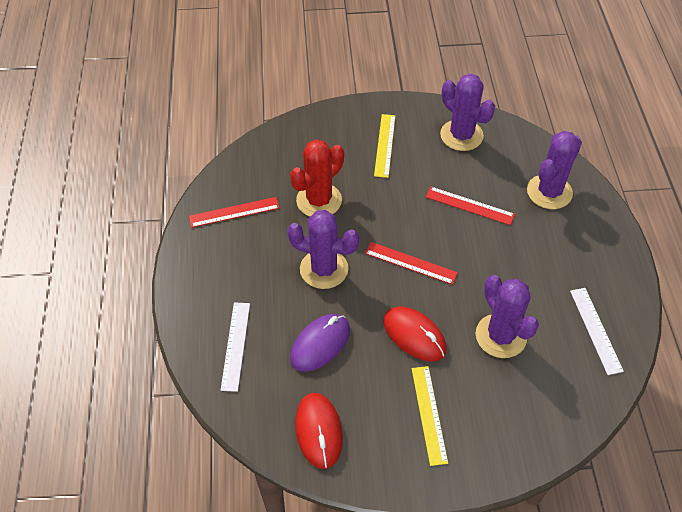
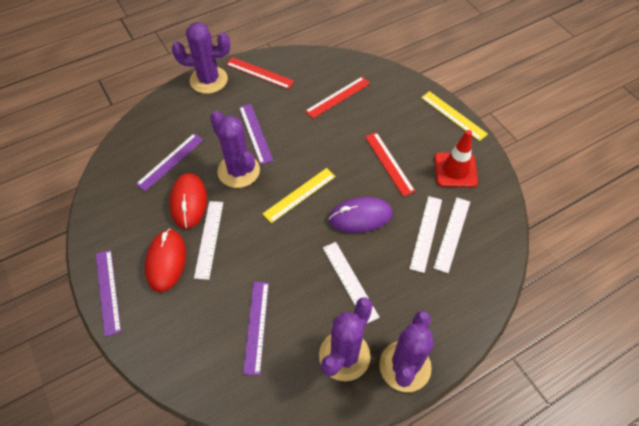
purple ruler: none = 0 -> [96,250,121,337] [136,133,204,191] [239,104,273,165] [243,282,269,375] = 4
red cactus: [290,140,344,216] = 1 -> none = 0
red traffic cone: none = 0 -> [434,130,478,187] = 1
white ruler: [221,302,250,392] [570,288,624,375] = 2 -> [194,201,223,280] [323,242,380,323] [409,196,442,273] [434,197,470,273] = 4

